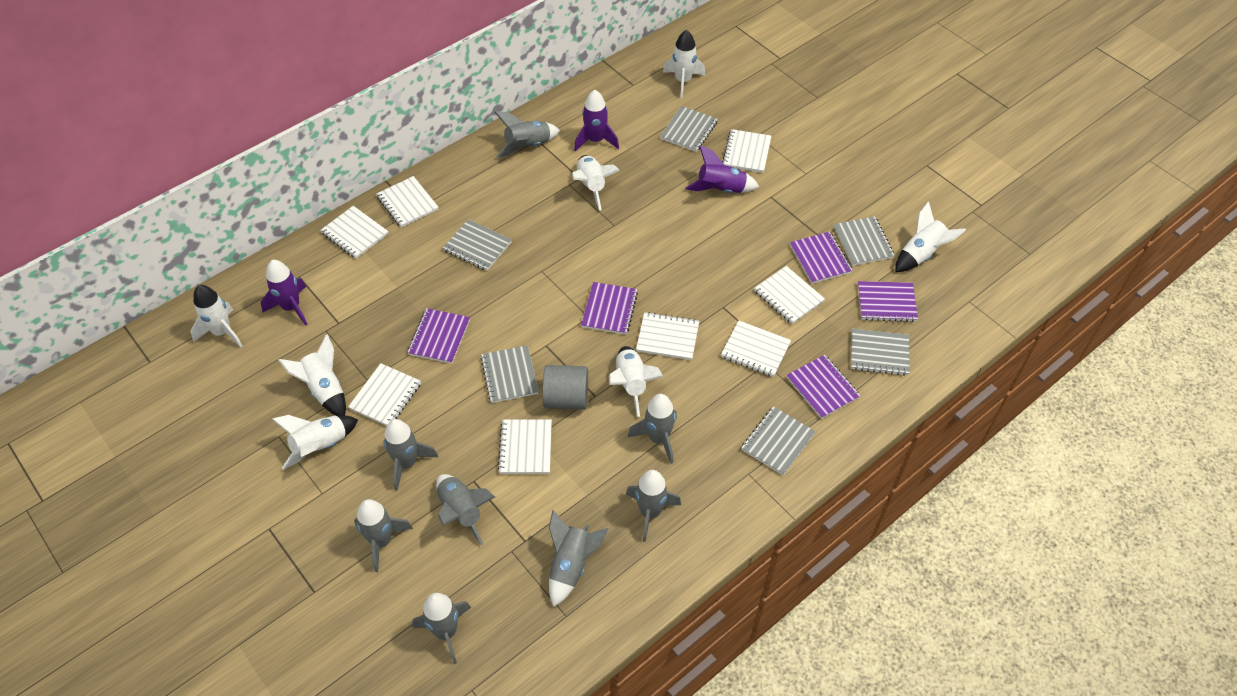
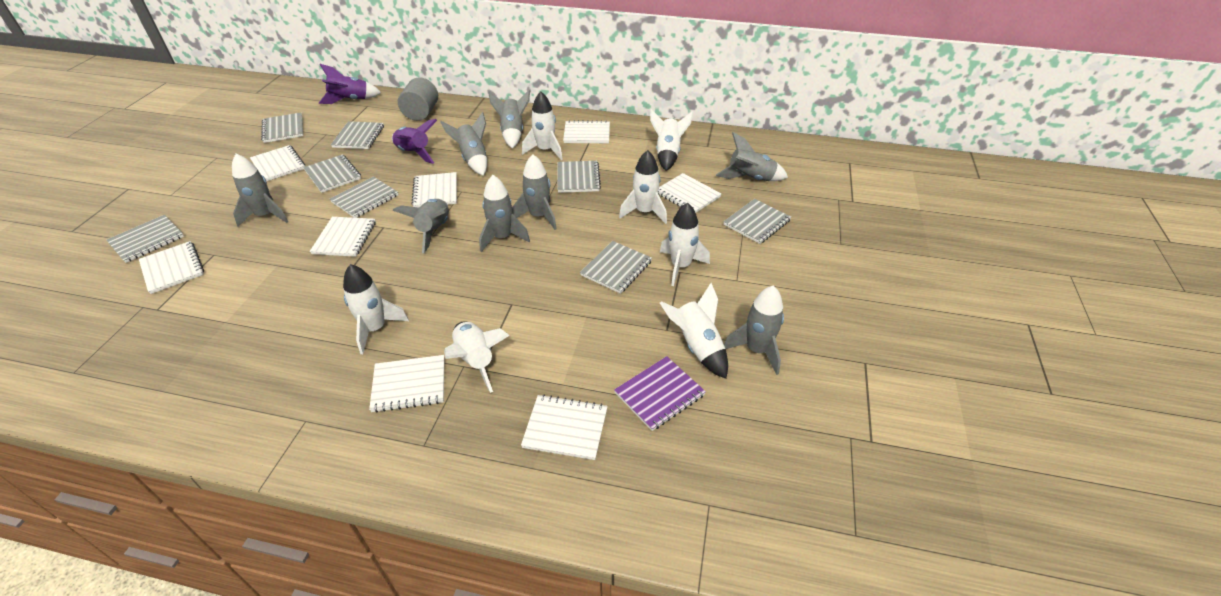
grey notebook: [443,219,512,271] [480,345,539,403] [660,106,717,152] [741,406,816,475] [834,216,895,266] [851,329,910,376] = 6 -> [107,215,184,263] [261,113,303,143] [303,154,361,193] [330,177,399,218] [331,121,384,149] [557,161,601,193] [580,241,652,294] [723,199,791,244] = 8
purple notebook: [407,308,470,364] [581,282,638,334] [786,355,861,419] [790,232,853,284] [858,281,918,322] = 5 -> [614,356,706,431] = 1
purple rocket: [261,260,308,326] [574,90,619,152] [685,145,759,193] = 3 -> [319,64,381,104] [392,119,437,164] = 2

